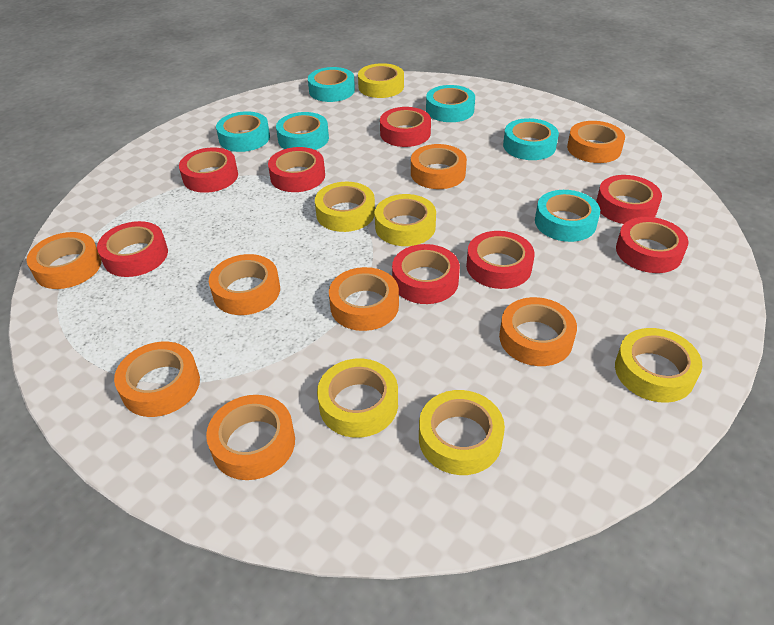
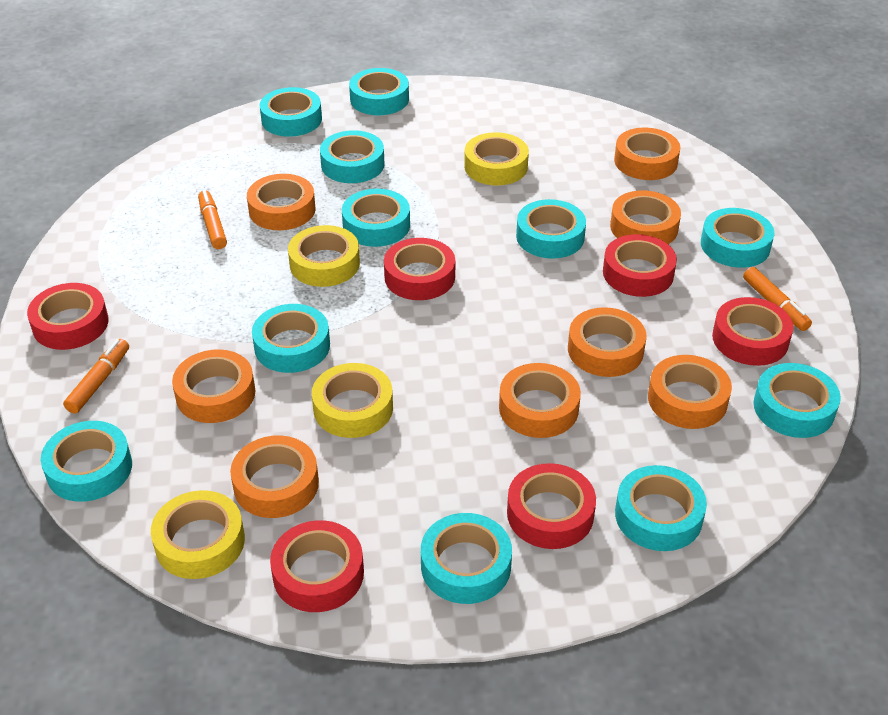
orange marker: none = 0 -> [63,339,129,414] [198,190,227,249] [743,267,812,331] = 3
red tape: [97,221,168,277] [179,147,238,193] [268,147,325,192] [380,107,431,147] [392,244,460,304] [466,231,535,289] [596,175,662,224] [616,217,689,273] = 8 -> [27,283,109,350] [270,520,364,612] [384,238,455,300] [507,463,596,549] [603,234,677,297] [712,297,793,366] = 6
turquoise tape: [216,111,270,152] [276,112,329,150] [308,67,355,102] [426,85,475,122] [503,118,559,160] [535,190,600,242] = 6 -> [41,421,132,502] [252,304,330,373] [260,87,322,137] [320,130,385,183] [342,189,410,247] [349,68,409,115] [421,513,512,604] [516,199,586,259] [615,465,707,551] [701,208,774,268] [753,363,841,438] = 11
yellow tape: [315,182,375,232] [317,359,398,438] [358,63,404,98] [375,194,436,246] [419,390,505,475] [615,328,702,403] = 6 -> [151,490,245,579] [288,225,360,287] [312,363,393,438] [464,132,529,186] = 4

